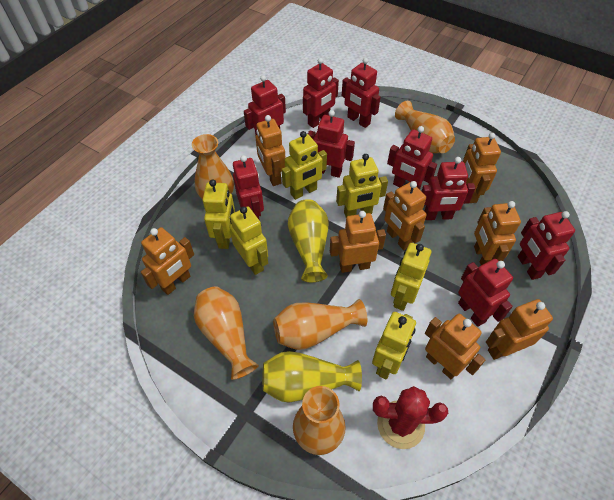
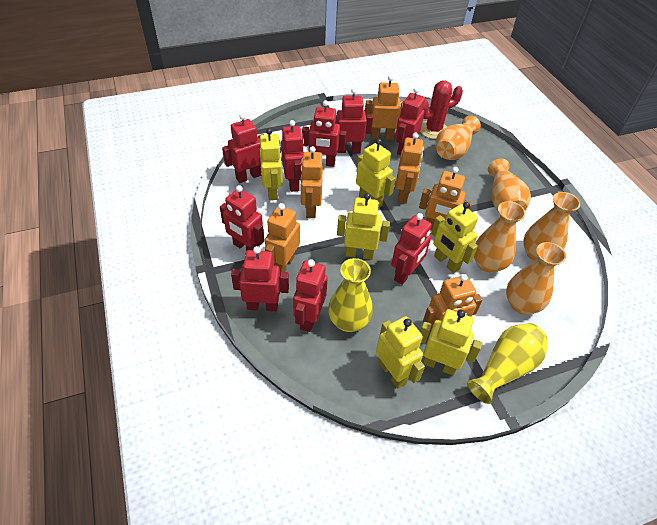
orange robot: [141,227,194,295] [255,115,285,186] [330,211,386,273] [383,181,426,250] [425,314,486,380] [463,133,501,203] [474,201,521,265] [486,299,553,360] = 8 -> [265,203,300,272] [300,146,323,218] [365,75,403,140] [395,133,424,204] [419,167,472,230] [423,274,482,335] = 6

